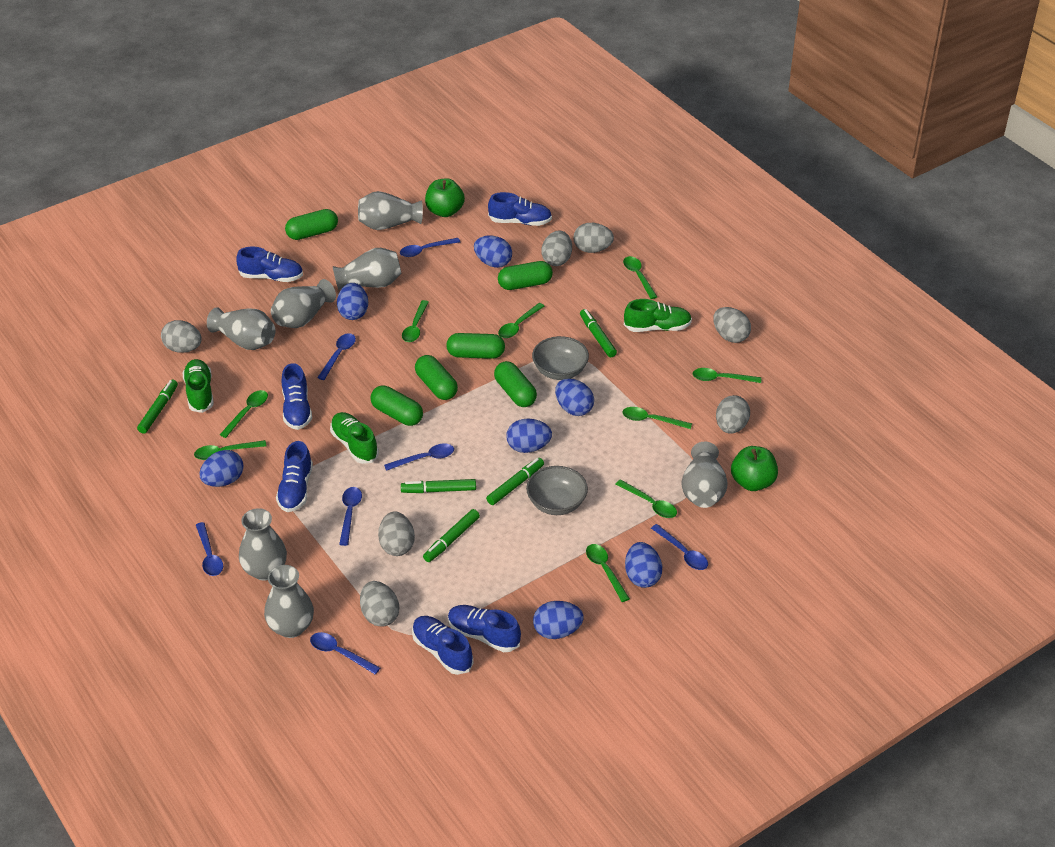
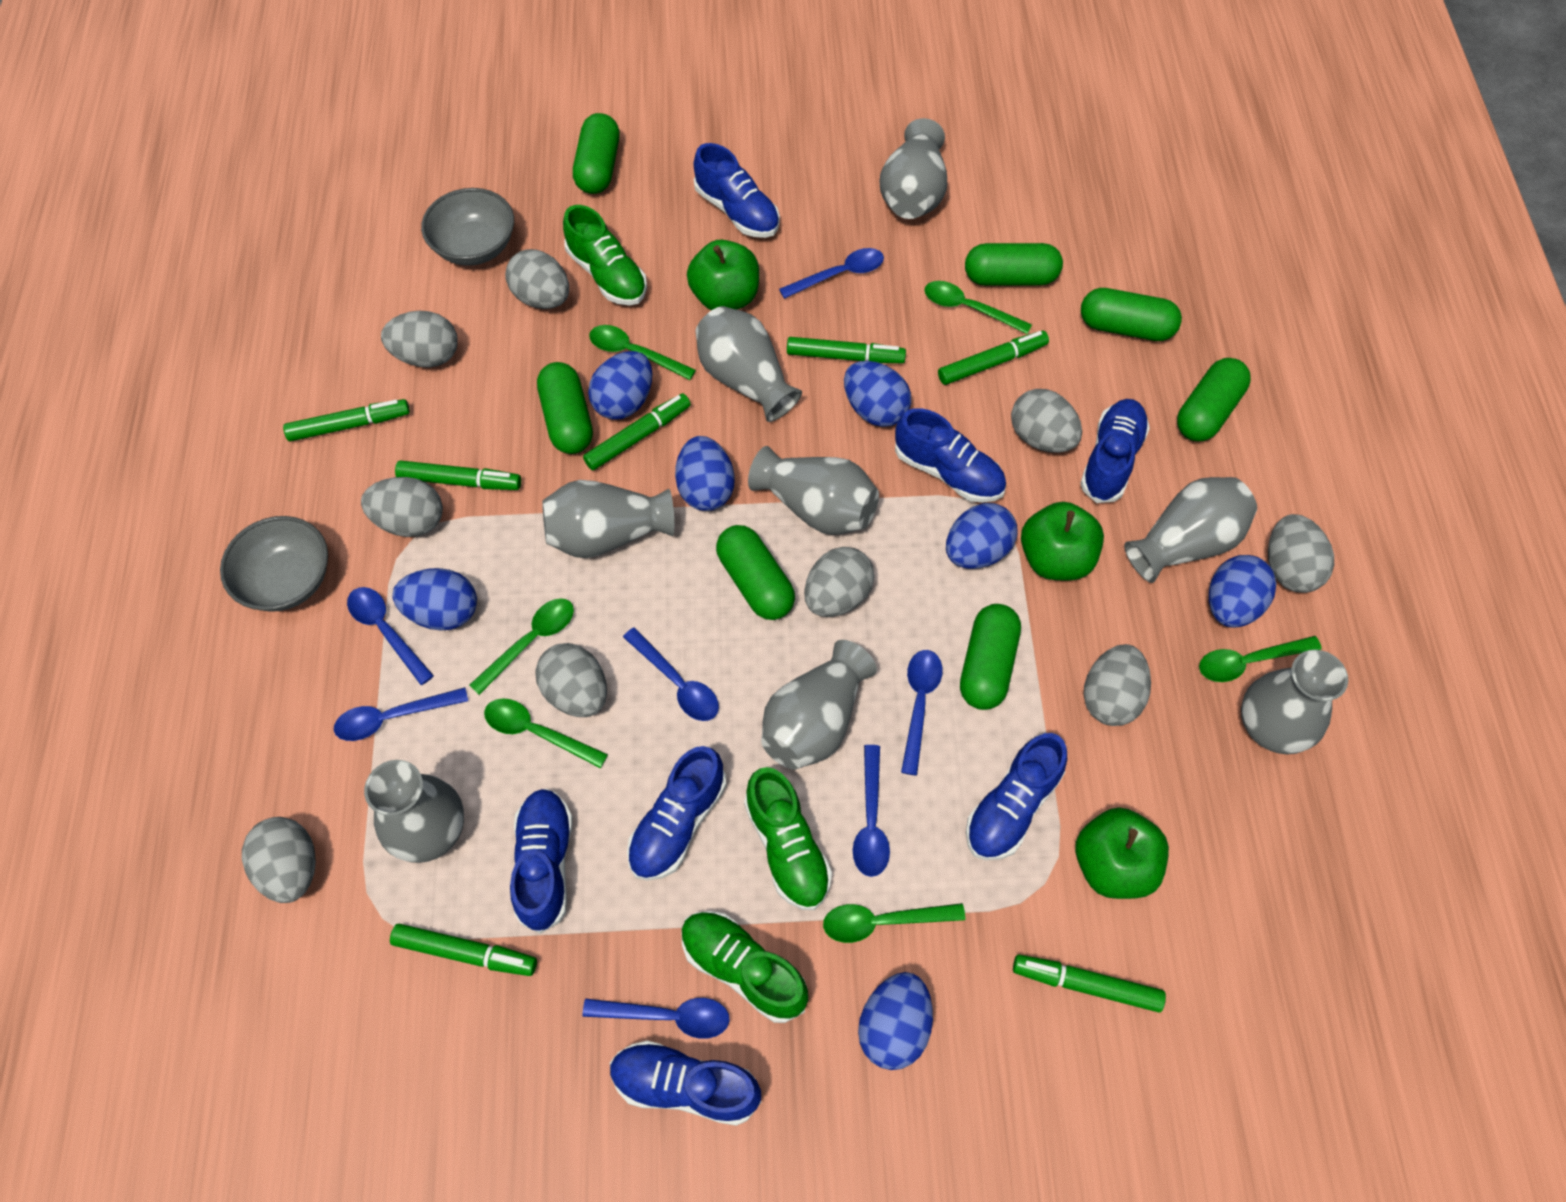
blue shoe: [236,247,303,282] [276,441,313,512] [282,363,312,430] [412,616,473,675] [448,605,521,652] [488,192,552,226] = 6 -> [510,789,573,934] [610,1041,761,1126] [627,746,726,881] [694,143,780,238] [895,408,1006,503] [966,733,1067,860] [1080,399,1150,503] = 7
green apple: [425,178,465,217] [731,446,778,491] = 2 -> [687,239,759,310] [1021,502,1104,581] [1075,807,1169,899] = 3
green capsule: [285,209,338,240] [371,385,423,426] [415,355,458,400] [446,333,505,359] [494,361,537,407] [498,261,553,290] = 6 -> [537,362,593,454] [573,113,620,194] [716,525,795,620] [960,604,1021,710] [965,243,1063,286] [1081,288,1182,341] [1177,358,1251,441] = 7
green marker: [137,380,178,434] [401,479,476,493] [423,509,480,562] [486,458,544,505] [580,309,617,357] = 5 -> [283,399,410,441] [390,924,537,976] [395,461,521,490] [583,393,691,470] [787,337,906,363] [938,330,1049,385] [1013,955,1166,1012] = 7
green spoon: [194,440,267,460] [220,390,268,438] [402,300,429,342] [498,303,544,338] [586,544,630,602] [616,479,677,518] [622,407,692,429] [623,256,657,299] [692,368,761,383] = 9 -> [469,598,574,695] [484,698,608,768] [589,325,696,380] [823,903,965,943] [924,281,1032,334] [1199,636,1322,682] = 6
grey egg: [161,320,202,353] [360,581,399,627] [378,511,415,556] [542,231,572,266] [574,223,614,253] [713,307,751,343] [716,395,750,434] = 7 -> [242,817,316,903] [361,477,443,537] [381,311,458,368] [505,249,569,309] [536,643,607,717] [804,547,874,617] [1011,389,1082,453] [1084,644,1151,726] [1268,514,1334,593] = 9
grey vase: [207,307,275,350] [239,508,287,580] [264,565,314,638] [271,279,336,328] [333,248,402,290] [358,191,423,230] [681,442,728,508] = 7 -> [364,760,464,863] [542,480,674,558] [695,306,802,422] [748,446,879,535] [761,640,877,769] [880,118,947,219] [1124,477,1257,583] [1241,650,1348,754] = 8

